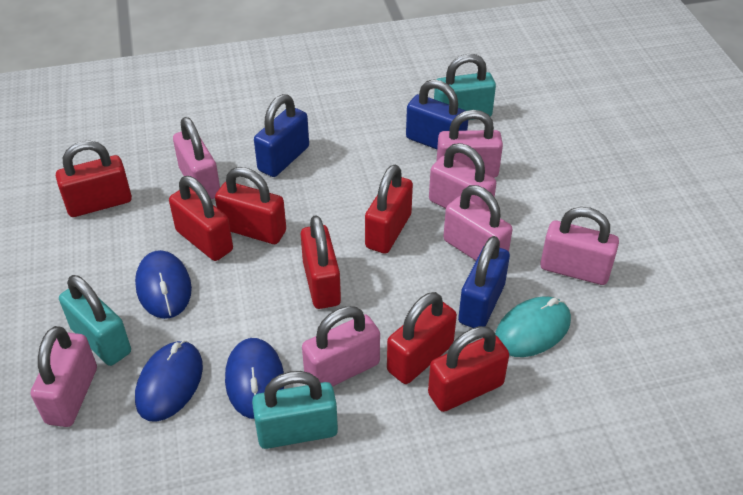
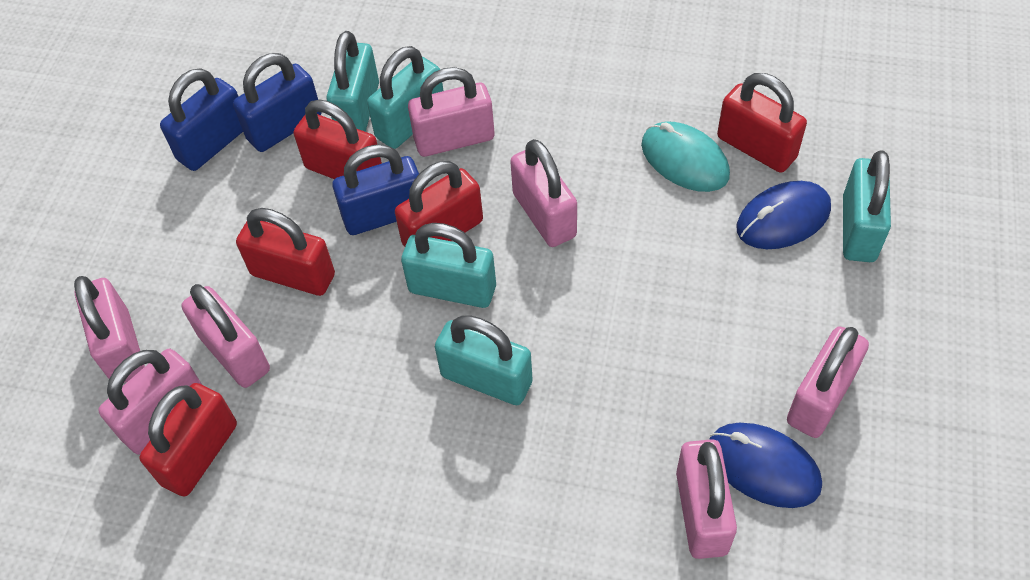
blue mouse: [135,250,192,319] [135,341,203,422] [225,338,284,419] = 3 -> [709,423,822,508] [737,181,831,249] = 2
red padlock: [56,140,132,217] [169,176,233,261] [215,167,286,244] [301,215,341,309] [365,165,413,254] [387,292,457,384] [428,326,509,412] = 7 -> [139,383,237,497] [236,208,335,296] [294,100,382,179] [395,161,483,247] [717,73,807,173] = 5
turquoise padlock: [59,275,131,366] [252,371,338,449] [434,54,496,120] = 3 -> [326,31,379,132] [367,46,444,149] [401,223,496,308] [435,315,533,405] [843,150,891,262] = 5

